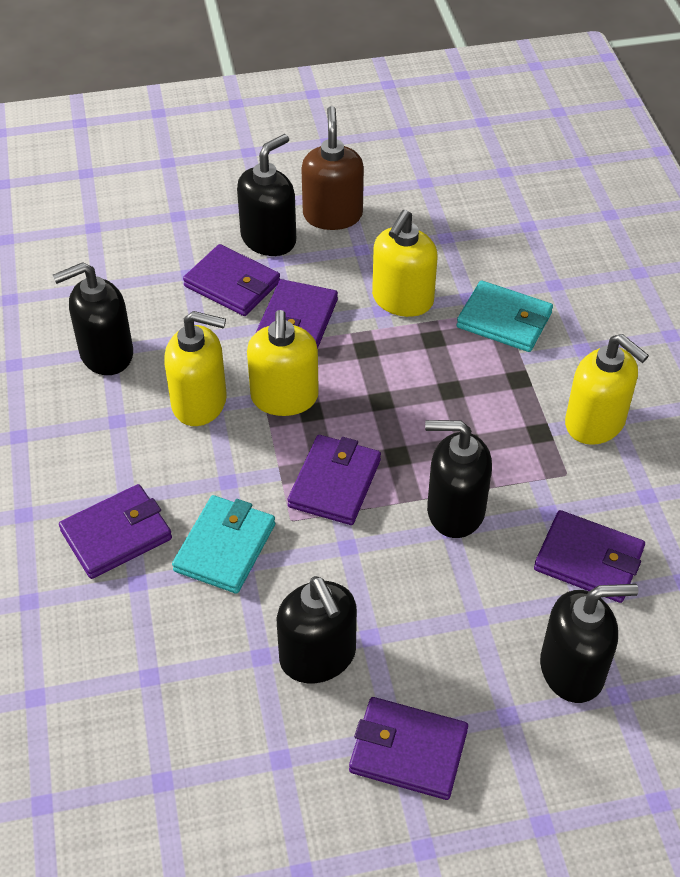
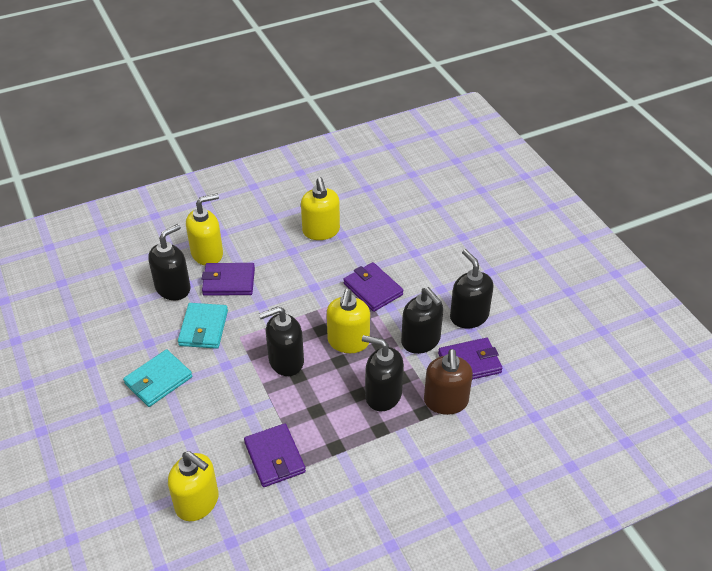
purple wallet: [59,484,172,579] [183,244,280,316] [256,279,338,349] [287,435,381,525] [349,697,468,800] [534,510,645,603] = 6 -> [202,263,255,296] [244,423,306,487] [343,262,404,312] [438,338,502,380] = 4

